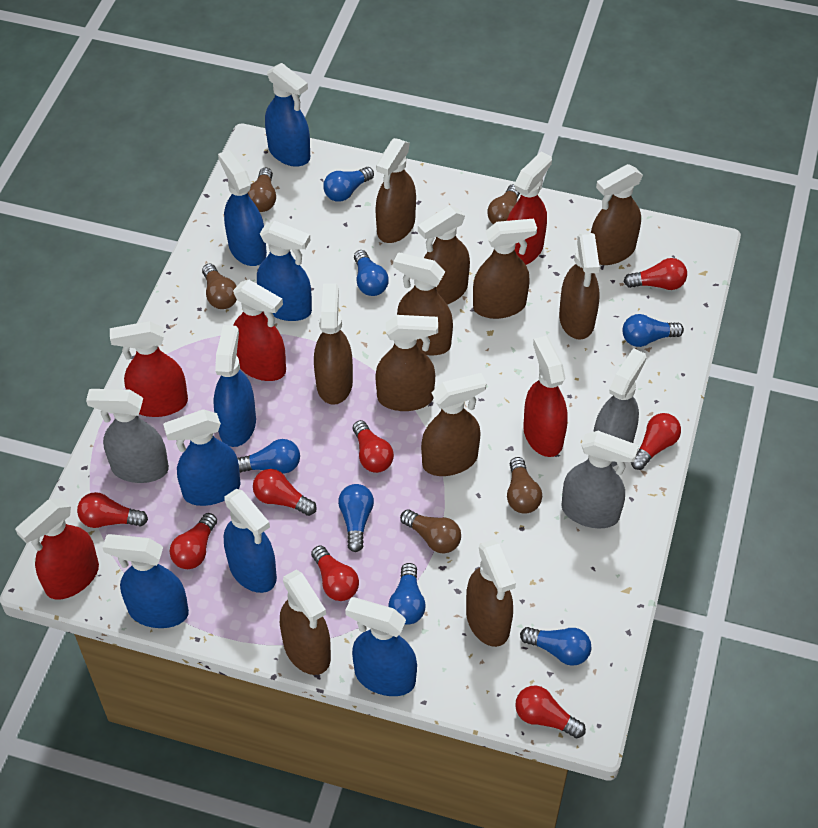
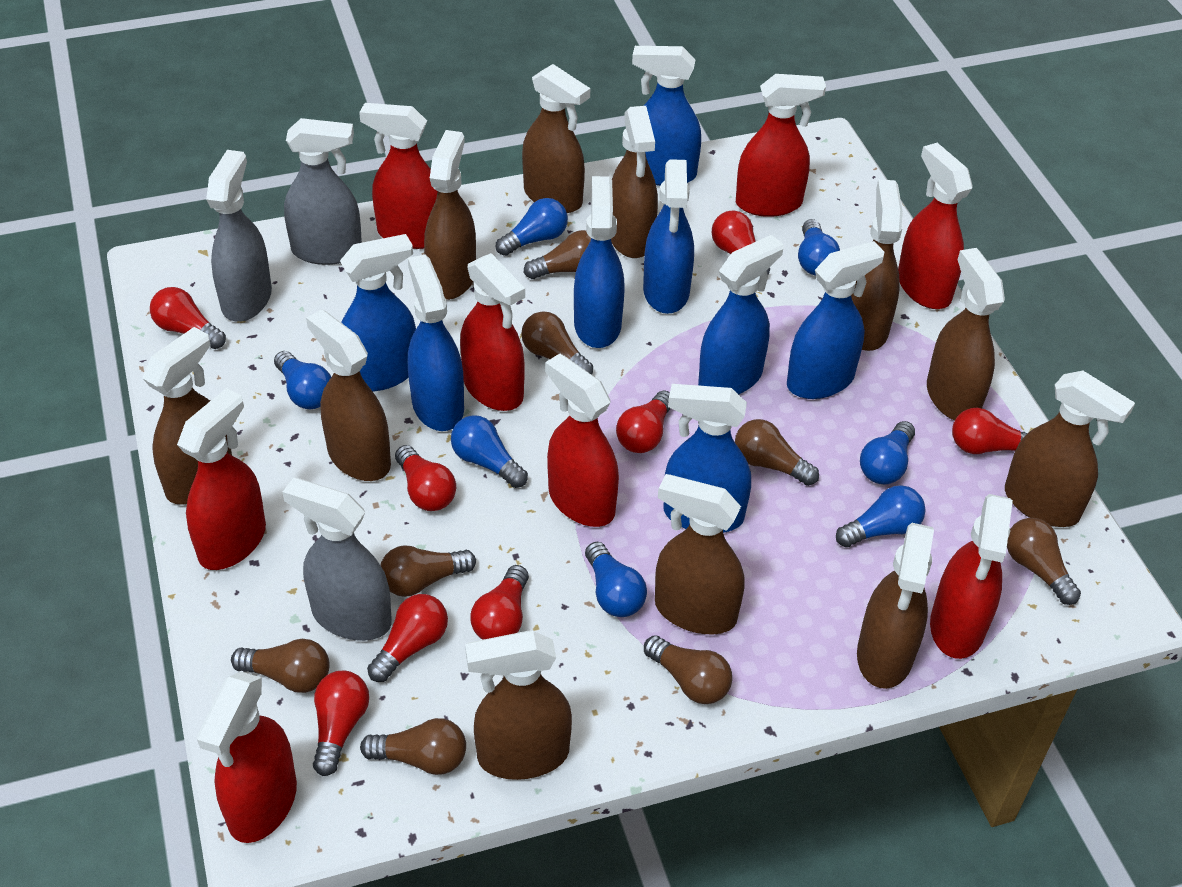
brown light bulb: [202,264,237,309] [248,168,276,212] [400,509,461,554] [487,184,520,224] [507,457,542,514] = 5 -> [231,639,329,693] [360,718,466,775] [380,545,476,597] [521,311,593,375] [524,230,591,279] [644,635,732,704] [735,419,819,486] [1007,518,1081,605] = 8
red spray bottle: [15,498,99,599] [110,321,188,417] [233,280,286,381] [506,152,552,265] [523,336,568,457] = 5 -> [177,388,266,570] [196,672,297,843] [359,103,437,249] [460,253,525,411] [545,354,619,527] [736,74,826,217] [898,143,973,309] [930,494,1013,659] = 8

